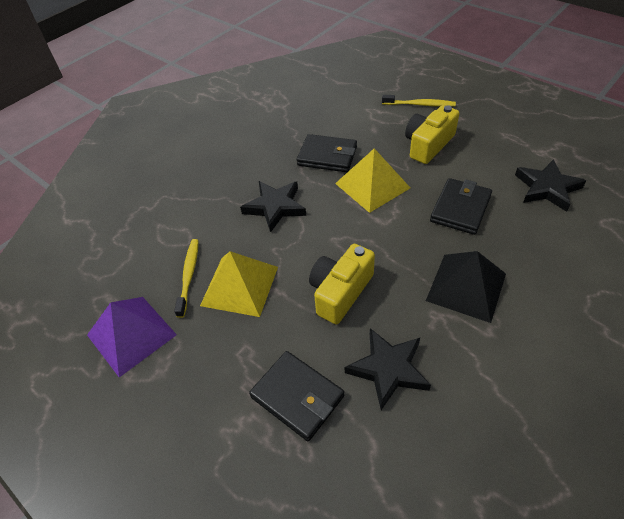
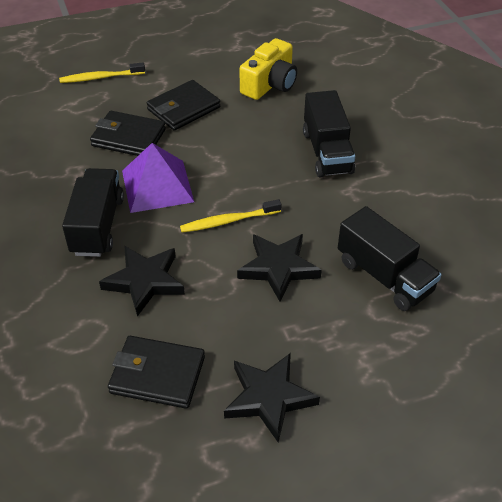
black pyramid: [426,251,506,323] = 1 -> none = 0
black truck: none = 0 -> [62,168,124,257] [303,90,355,177] [338,206,442,311] = 3
yellow camera: [309,244,375,324] [405,105,459,164] = 2 -> [239,38,297,100] = 1
yellow pyramid: [200,251,278,317] [335,148,410,213] = 2 -> none = 0

